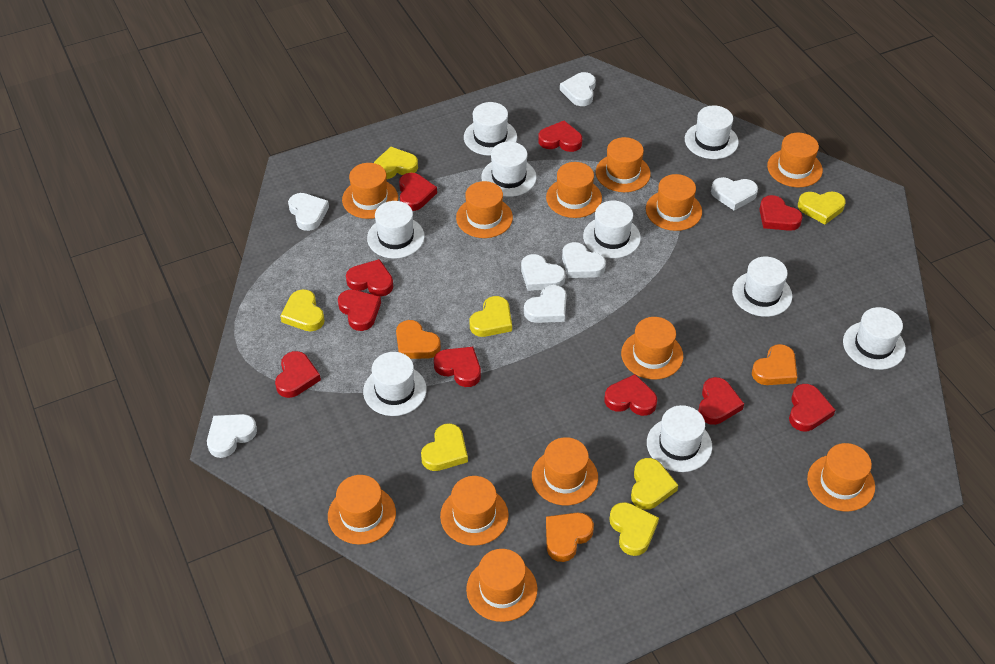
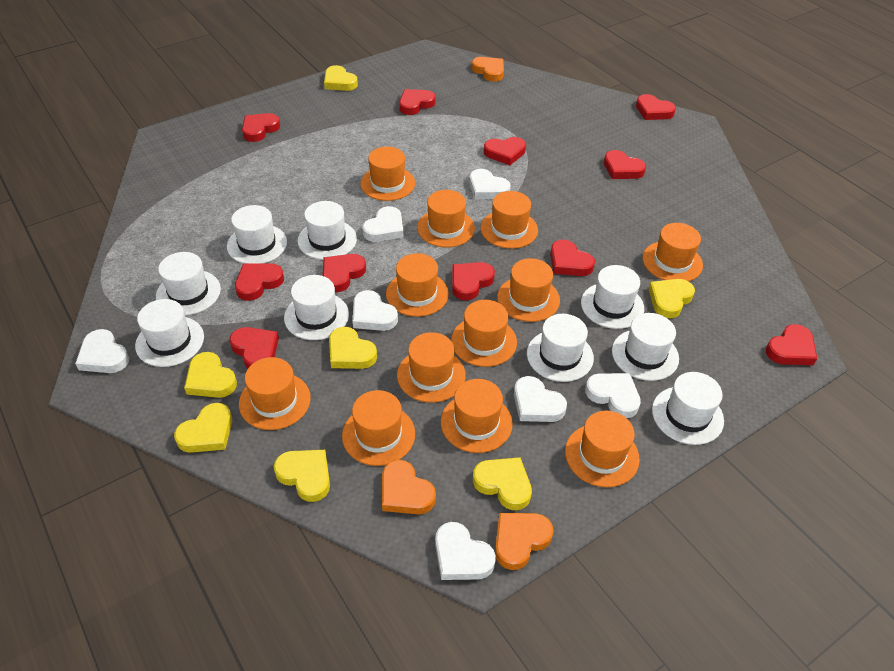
red heart: [275,351,321,398] [338,289,381,331] [346,259,393,297] [399,173,437,211] [434,347,481,387] [538,121,582,152] [604,374,657,416] [698,377,744,425] [759,195,803,231] [789,384,835,431] = 10 -> [229,327,279,369] [235,263,284,301] [242,113,280,142] [323,254,366,292] [399,89,436,115] [452,262,495,301] [484,137,526,165] [550,240,595,276] [604,150,646,179] [636,94,676,120] [766,324,817,365] = 11

